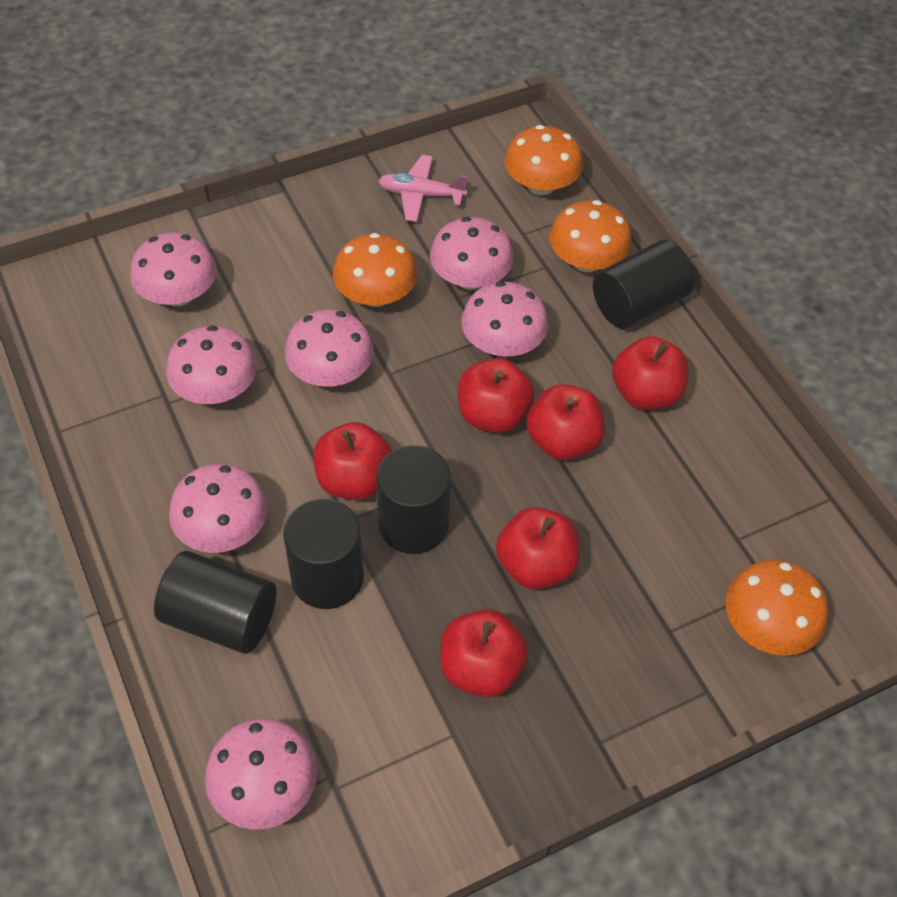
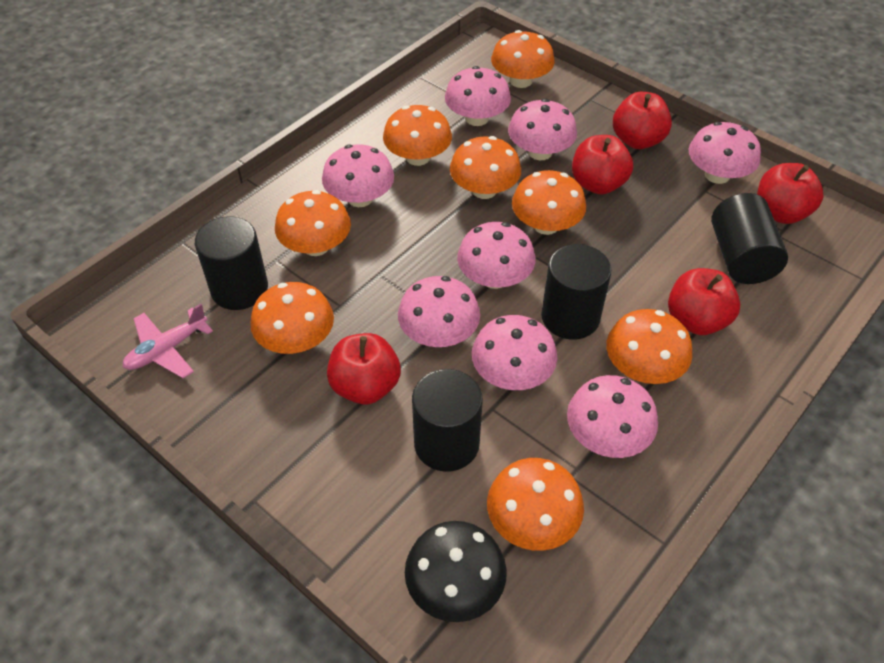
black mushroom: none = 0 -> [405,521,507,622] = 1
orange mushroom: [333,233,418,307] [504,125,583,195] [549,200,632,272] [726,560,828,656] = 4 -> [250,282,334,354] [275,190,351,256] [383,105,452,166] [450,136,521,199] [487,458,584,551] [491,30,555,88] [512,170,586,235] [606,309,692,384] = 8
pink mushroom: [130,232,217,306] [166,325,257,404] [169,464,267,553] [205,719,317,830] [284,310,374,387] [430,217,514,290] [461,281,548,356] = 7 -> [322,144,394,207] [398,276,480,347] [445,66,511,126] [457,222,536,289] [472,315,557,390] [508,99,577,160] [567,375,658,458] [689,122,761,184] = 8
red apple: [313,422,392,500] [440,609,529,697] [458,358,535,433] [496,507,580,589] [527,384,605,460] [612,336,689,410] = 6 -> [327,333,401,404] [572,135,633,194] [613,92,672,149] [668,268,740,335] [757,163,824,224] = 5

